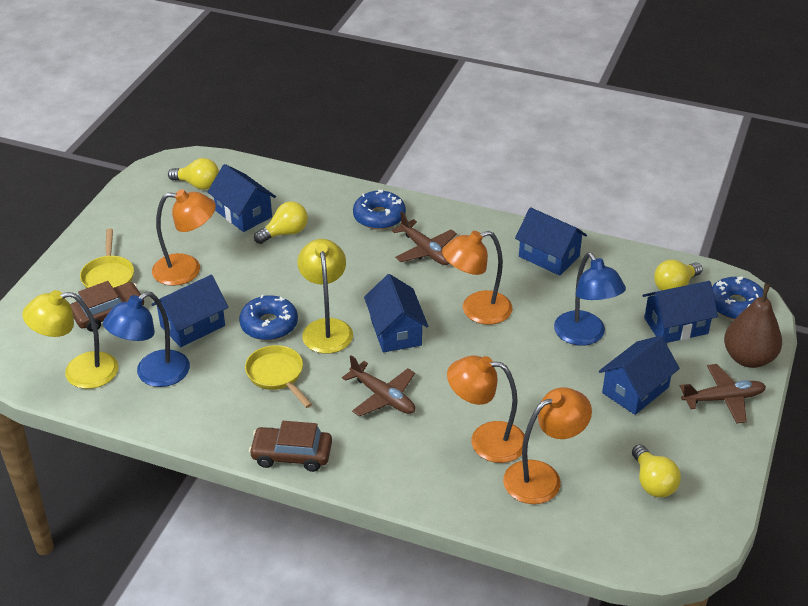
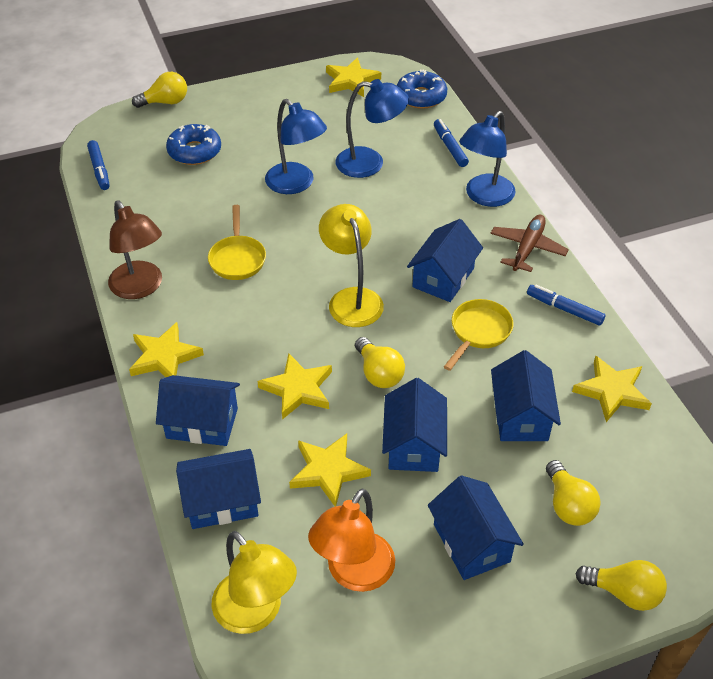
blue donut: [239,295,298,340] [353,190,406,230] [712,277,767,320] = 3 -> [166,124,221,165] [397,69,447,109] = 2
blue lamp: [103,292,190,387] [554,252,626,346] = 2 -> [265,99,327,194] [336,79,409,178] [459,111,516,207] = 3
blue marker: none = 0 -> [87,140,110,190] [434,119,469,167] [527,285,605,326] = 3
brown car: [70,281,145,332] [249,421,332,472] = 2 -> none = 0
brown lamp: none = 0 -> [108,201,162,299] = 1
brown pear: [724,284,782,368] = 1 -> none = 0
brown plane: [342,355,415,417] [392,212,457,265] [680,364,766,424] = 3 -> [490,214,569,272] = 1
orange lamp: [152,189,216,286] [442,231,512,325] [447,356,525,463] [503,387,592,504] = 4 -> [308,489,395,592] = 1
yellow star: none = 0 -> [129,322,204,377] [258,353,332,420] [289,434,371,507] [326,58,381,97] [572,355,652,422] = 5

